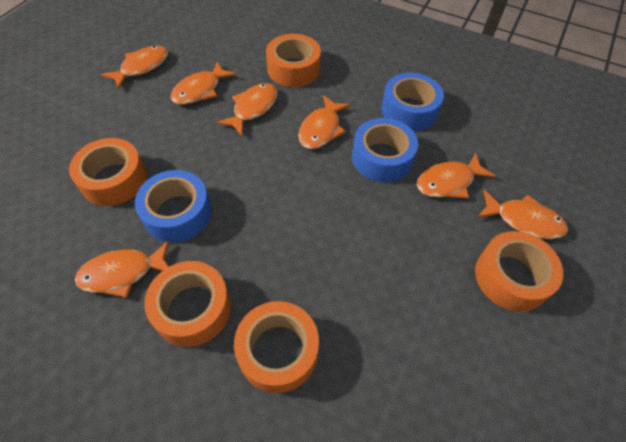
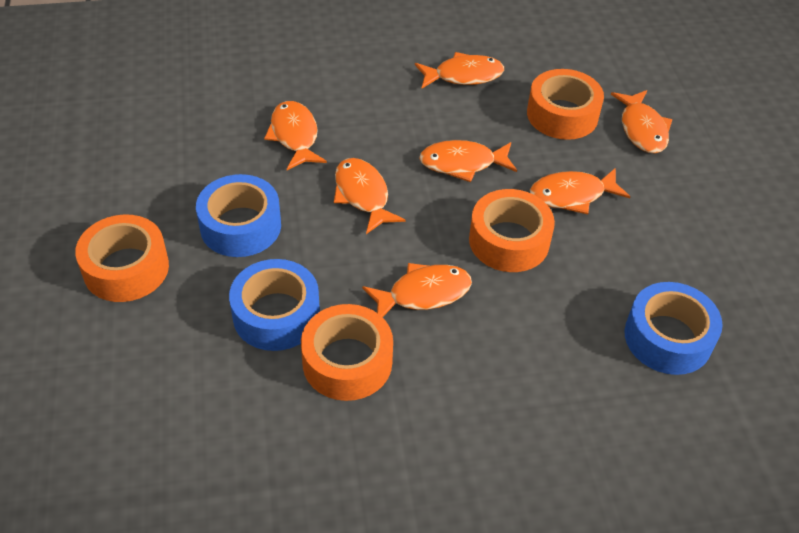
orange tape: [69,138,147,206] [144,261,231,347] [234,301,319,393] [266,34,321,87] [475,231,563,312] = 5 -> [75,215,169,302] [301,304,393,401] [469,189,555,272] [527,69,604,140] = 4

